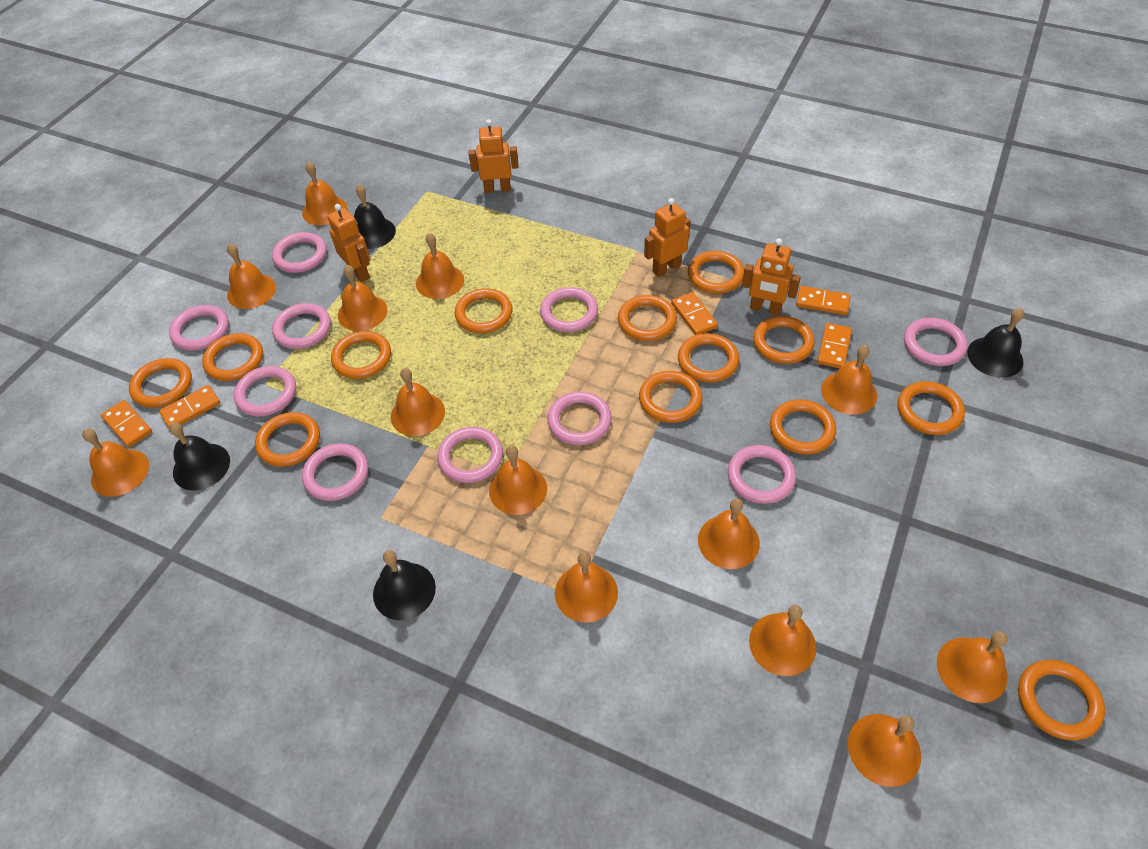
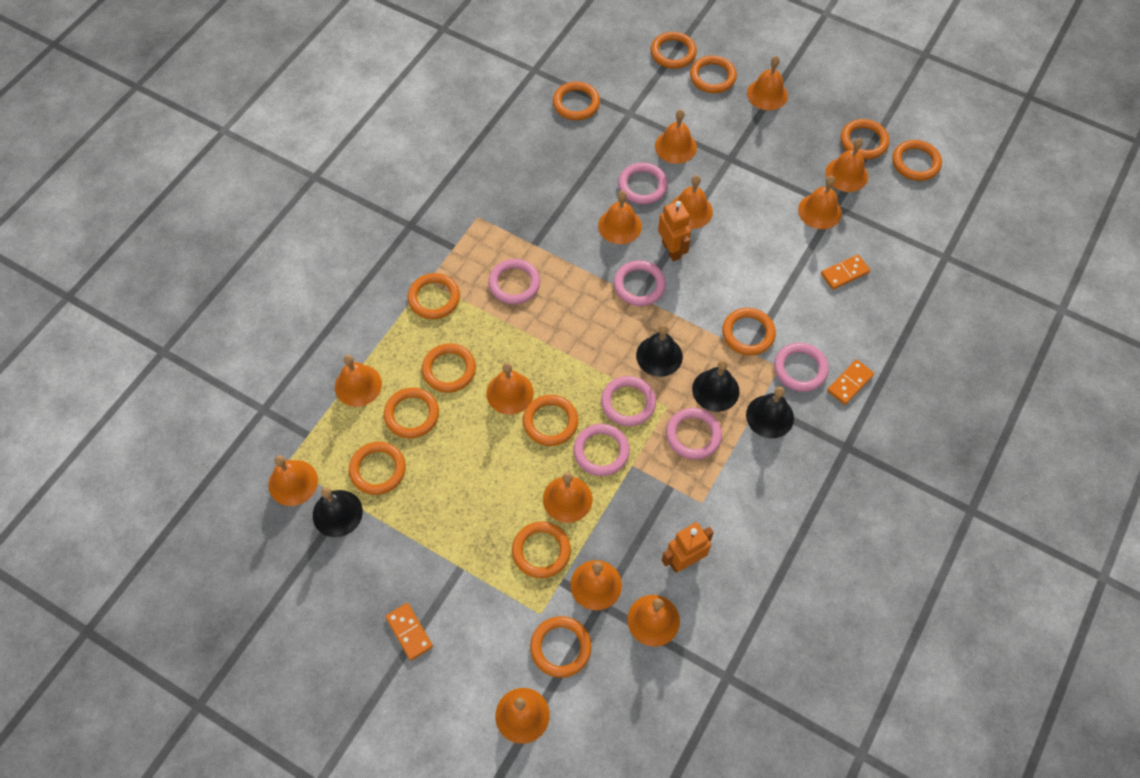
orange domino: [101,400,152,447] [159,385,220,428] [671,292,718,335] [796,286,851,315] [817,323,852,368] = 5 -> [385,603,433,661] [821,254,870,290] [827,360,874,405] = 3
orange robot: [327,204,370,282] [469,119,519,193] [644,198,691,277] [742,238,801,315] = 4 -> [658,201,691,261] [662,522,714,573] = 2
pink ring: [169,305,229,351] [234,366,296,417] [272,232,327,273] [272,303,331,349] [302,443,368,501] [437,427,503,483] [540,287,598,332] [547,391,612,445] [728,445,796,504] [904,318,968,366] = 10 -> [488,259,540,304] [573,424,630,476] [601,376,656,426] [614,260,666,306] [618,163,668,204] [666,408,722,460] [774,343,829,392] = 7

